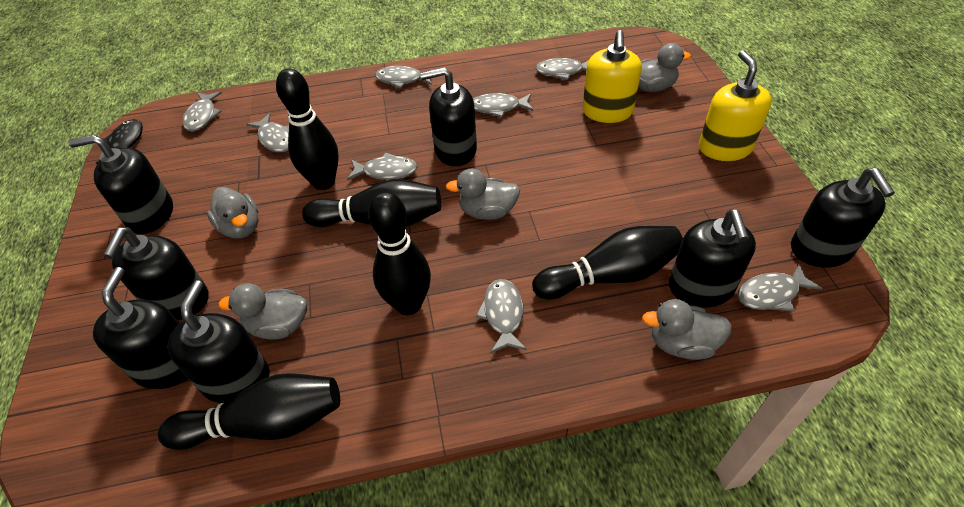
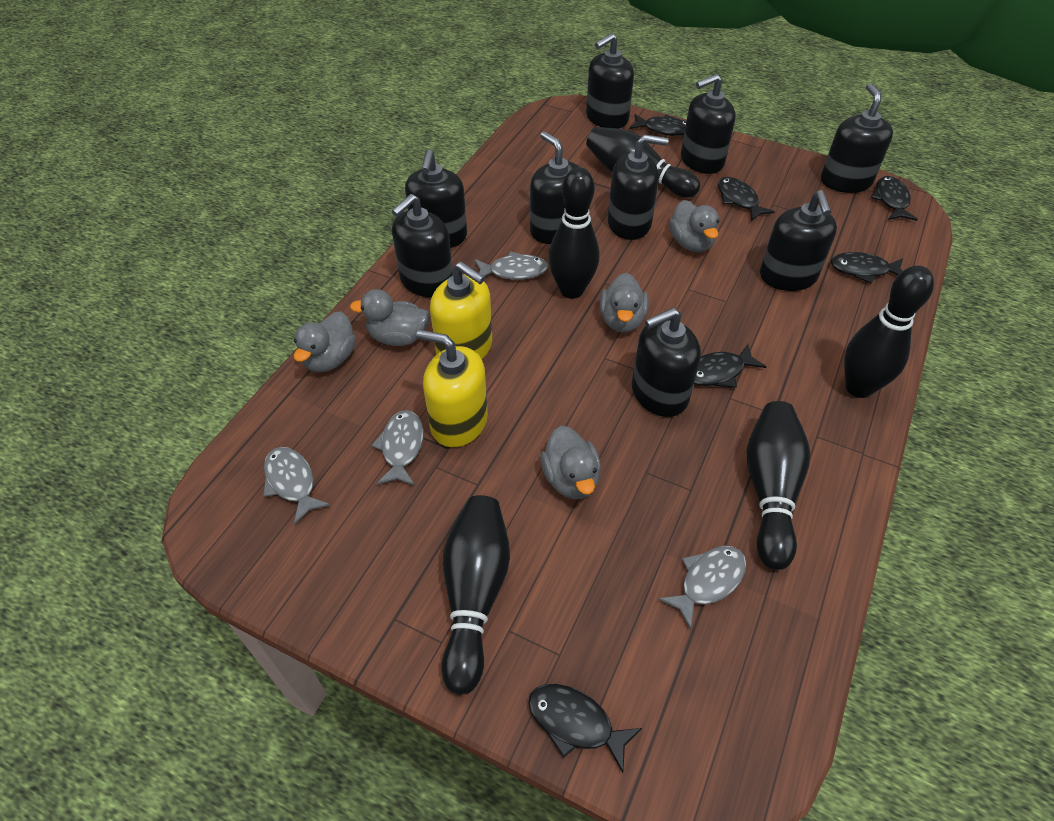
black fish: [96,119,143,164] = 1 -> [528,684,642,773] [630,114,686,136] [694,344,766,387] [718,177,775,221] [831,252,903,284] [871,176,918,221] = 6
black soap dispenser: [68,135,173,234] [93,267,188,389] [103,227,209,320] [167,280,270,403] [420,67,477,166] [669,210,756,308] [791,168,895,268] = 7 -> [392,194,453,297] [405,150,467,248] [530,131,579,244] [586,33,634,129] [608,134,669,240] [632,308,701,417] [681,74,736,174] [760,190,837,291] [821,83,893,193] = 9
grey fish: [183,92,222,131] [246,113,289,152] [347,153,418,180] [375,66,434,89] [473,93,534,118] [476,279,527,354] [536,58,589,80] [738,263,823,311] = 8 -> [263,447,331,525] [371,410,423,486] [474,251,548,280] [658,546,746,630] = 4

